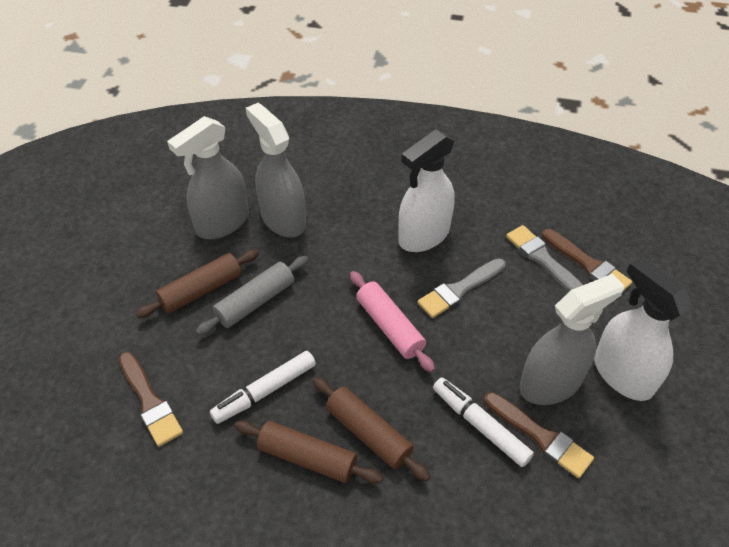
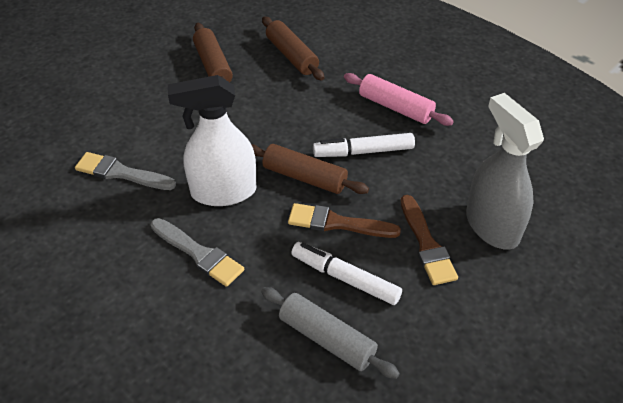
brown brush: [119,352,183,447] [484,392,594,478] [542,229,632,291] = 3 -> [288,203,401,238] [401,195,458,285] = 2
grey spray bottle: [167,116,249,239] [246,103,306,238] [519,274,624,405] = 3 -> [466,93,544,250] = 1
white spray bottle: [398,129,454,252] [594,256,692,401] = 2 -> [168,75,257,206] = 1

